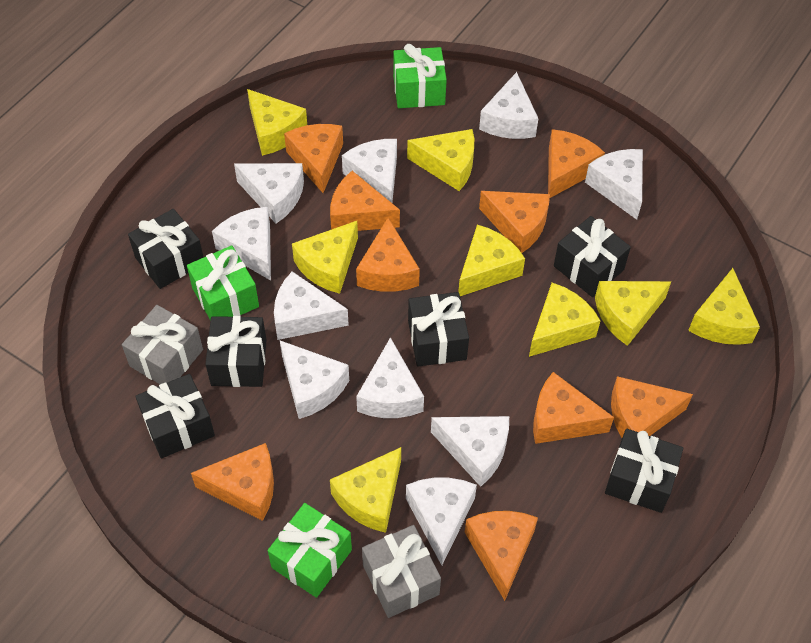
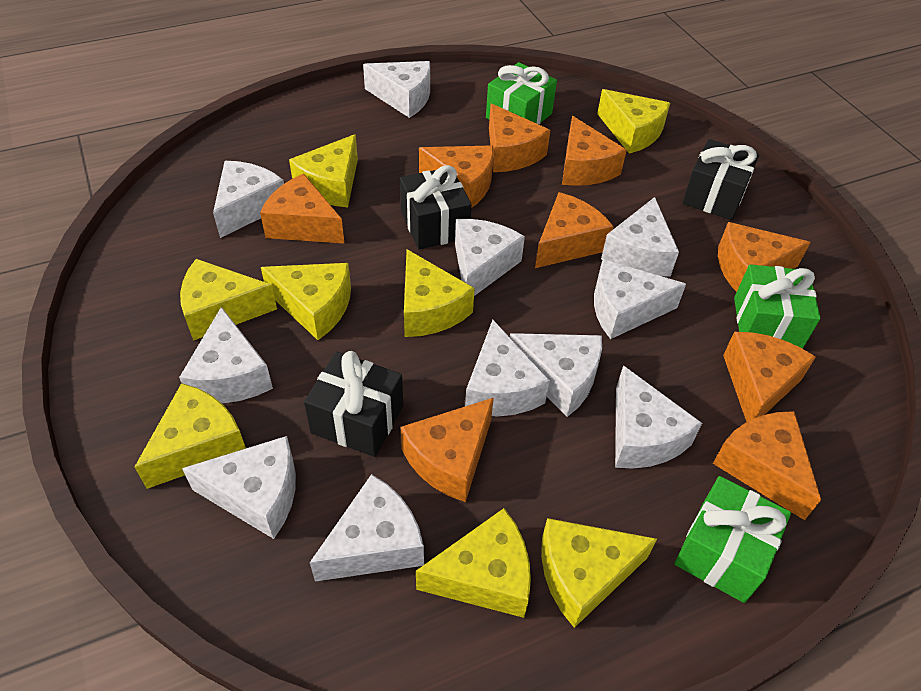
black gift: [128,209,204,289] [135,374,215,459] [205,316,267,387] [408,292,469,367] [554,216,631,297] [605,429,683,513] = 6 -> [304,351,403,457] [400,165,472,249] [682,139,759,220] = 3
grey gift: [122,305,203,384] [362,525,441,618] = 2 -> none = 0
white cheese: [212,207,271,281] [234,163,304,223] [274,271,349,340] [280,340,349,419] [342,139,397,203] [356,337,424,418] [406,478,477,565] [431,416,509,487] [479,72,539,139] [585,149,643,220] = 10 -> [179,307,273,403] [182,436,296,539] [213,161,284,238] [310,474,424,582] [363,61,430,118] [455,219,525,296] [465,320,550,417] [510,333,602,417] [594,259,686,339] [601,197,679,277] [615,365,702,469] = 11

